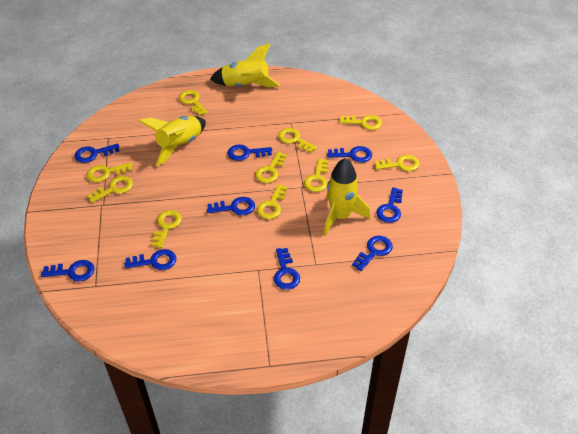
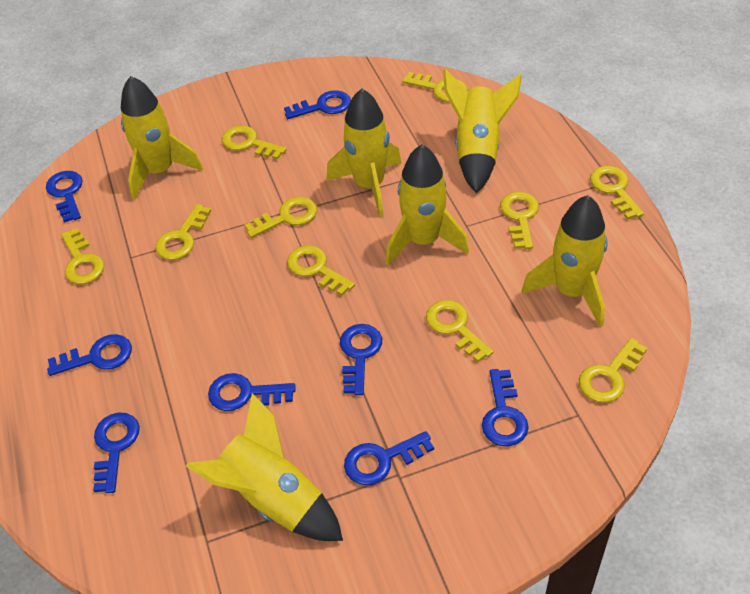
blue key: [41,260,95,281] [74,144,120,163] [124,249,176,270] [207,197,255,215] [227,144,272,161] [274,248,300,290] [327,146,372,163] [352,236,393,271] [376,187,403,223] = 9 -> [46,171,82,223] [47,334,132,376] [93,412,140,493] [208,373,296,411] [284,90,351,119] [340,324,382,395] [344,431,434,485] [482,369,529,446] = 8
yellow rocket: [139,116,206,166] [210,43,280,87] [324,158,370,235] = 3 -> [121,76,203,200] [186,393,343,541] [326,88,402,217] [386,144,469,265] [443,69,522,193] [522,195,608,327] = 6

